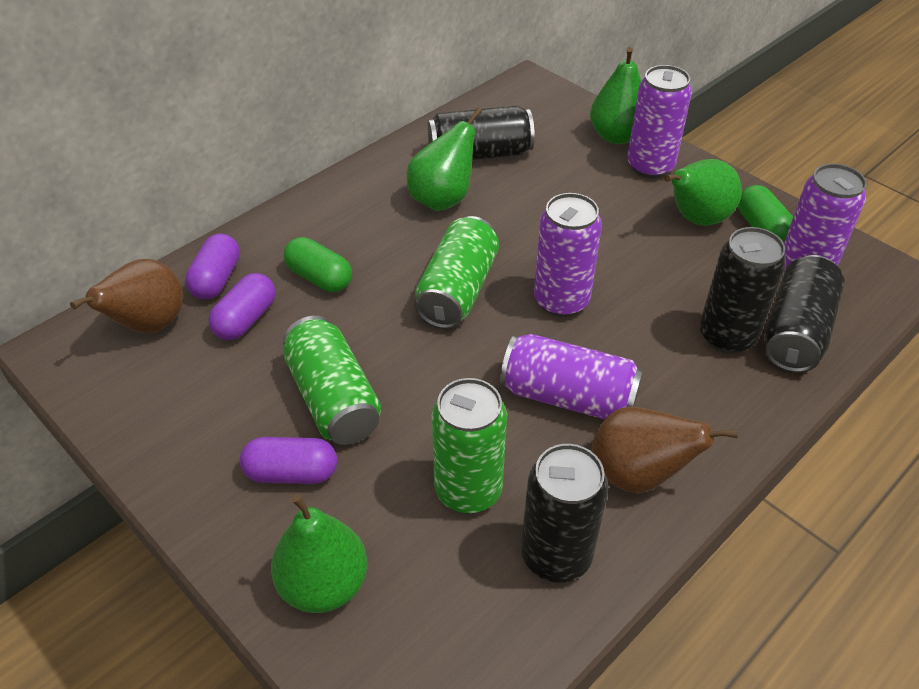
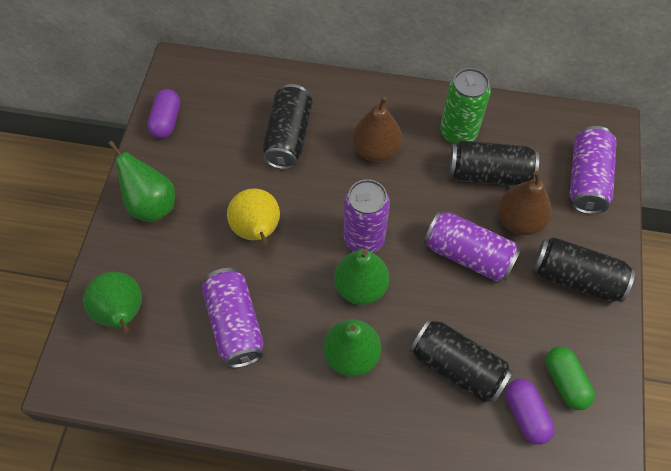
green can: [283,316,381,445] [414,216,499,329] [432,378,507,513] = 3 -> [440,68,491,144] = 1
green capsule: [284,237,352,292] [738,185,793,243] = 2 -> [546,347,595,410] = 1
purple capsule: [185,234,240,299] [208,273,275,340] [240,437,337,484] = 3 -> [147,89,180,138] [506,379,555,445] = 2
yellow pear: none = 0 -> [227,188,280,245] = 1

